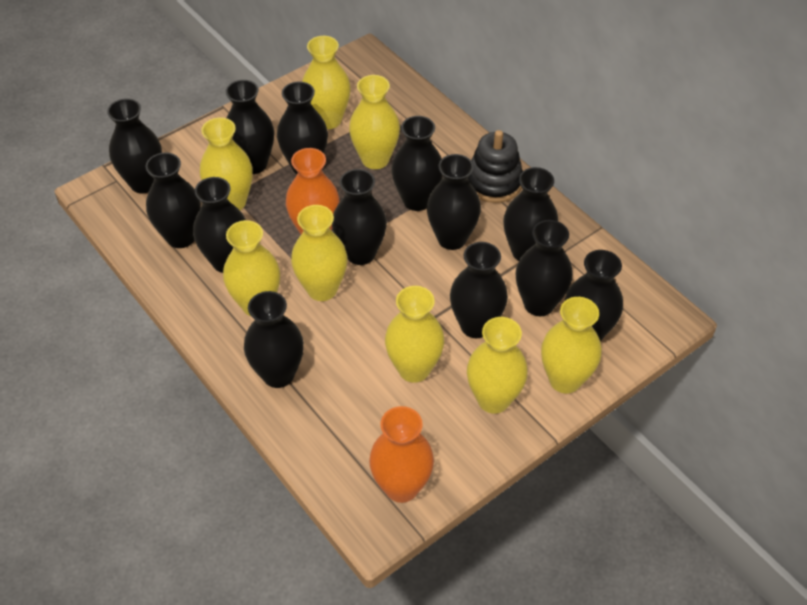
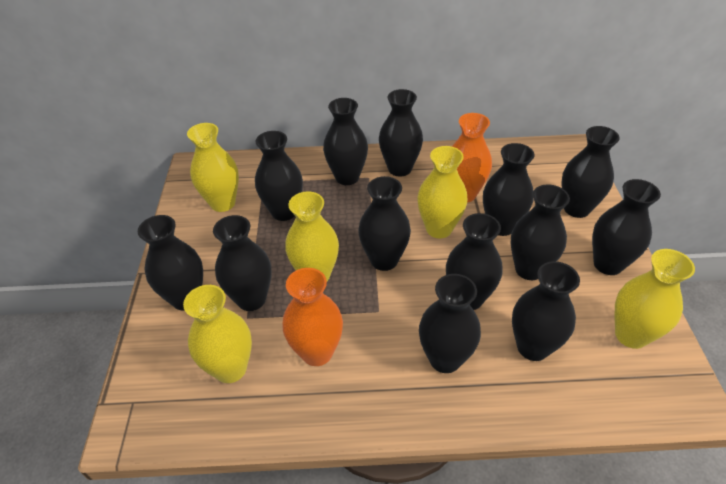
black stacking toy: [467,130,523,203] = 1 -> none = 0
yellow vase: [200,117,253,210] [223,220,280,316] [291,205,347,301] [302,36,351,129] [349,75,400,169] [385,286,444,383] [467,317,528,414] [541,297,602,393] = 8 -> [183,285,252,383] [187,123,239,212] [285,191,339,281] [417,146,467,238] [614,249,695,349] = 5

